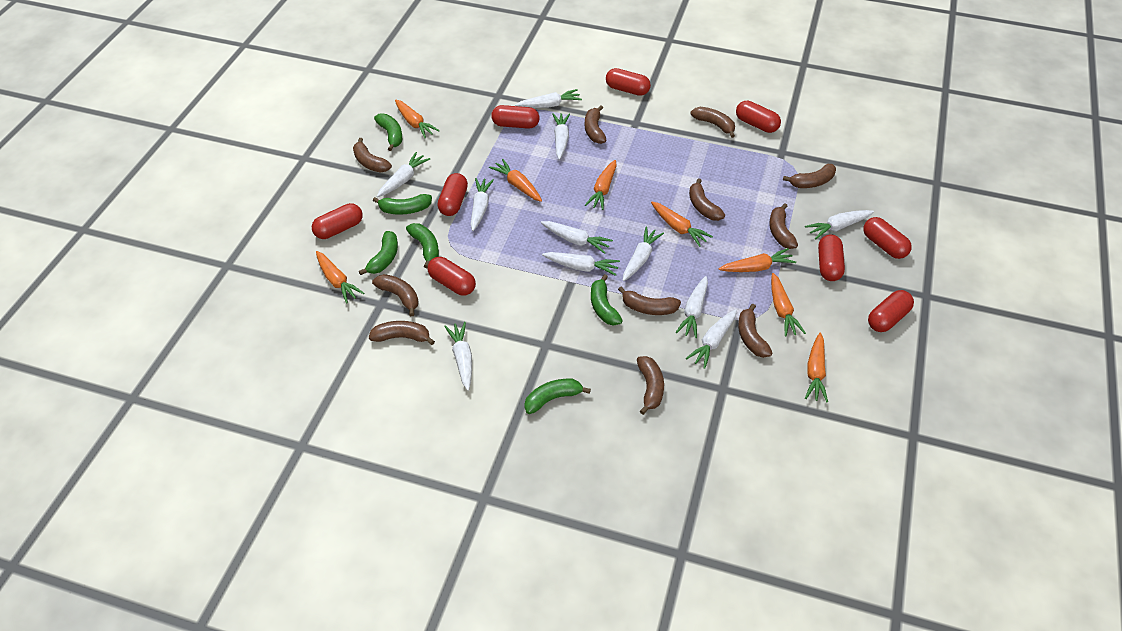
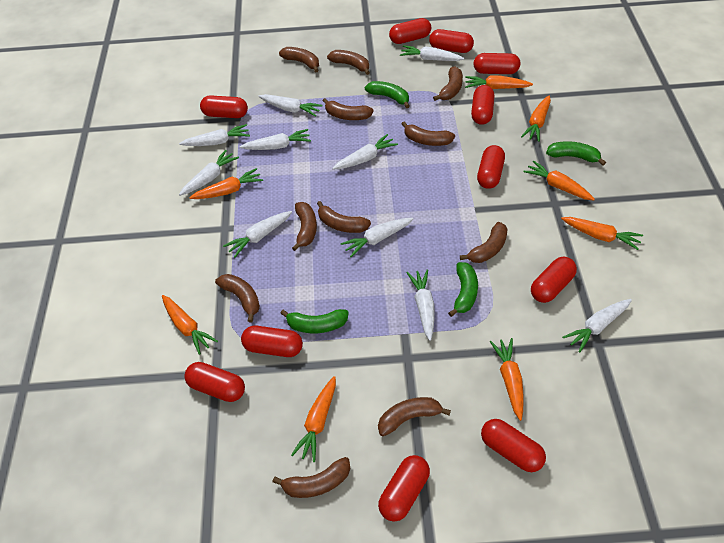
green banana: [359,231,398,275] [373,194,432,215] [374,114,402,151] [406,223,439,268] [524,379,591,414] [591,274,623,326] = 6 -> [280,309,349,333] [365,81,410,108] [448,262,478,317] [546,141,606,165] = 4
red capsule: [312,203,363,239] [428,257,476,296] [437,173,468,216] [491,105,539,129] [606,68,651,96] [736,101,781,133] [818,235,845,281] [863,217,912,259] [868,290,914,332] = 9 -> [184,362,245,402] [200,95,248,118] [241,326,303,357] [378,455,430,522] [389,18,431,44] [429,29,474,53] [471,85,494,125] [473,53,521,74] [477,145,505,189] [481,419,546,472] [531,257,577,303] = 11
white carrot: [377,152,430,197] [444,322,472,391] [470,178,494,231] [515,89,582,108] [541,221,613,254] [542,252,620,276] [553,113,570,160] [623,227,664,281] [676,276,708,338] [686,309,737,369] [805,210,874,239] = 11 -> [179,124,250,146] [179,150,239,196] [223,211,292,258] [240,129,311,150] [258,94,323,117] [332,134,398,170] [340,218,413,257] [400,45,464,61] [407,270,434,341] [562,299,632,353] = 10

